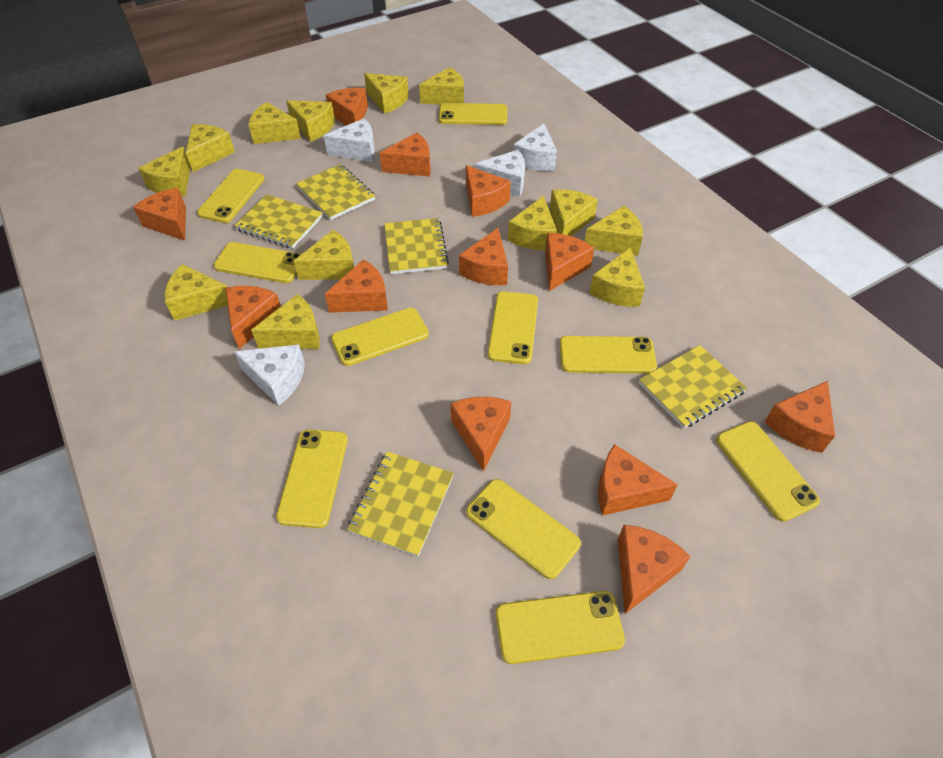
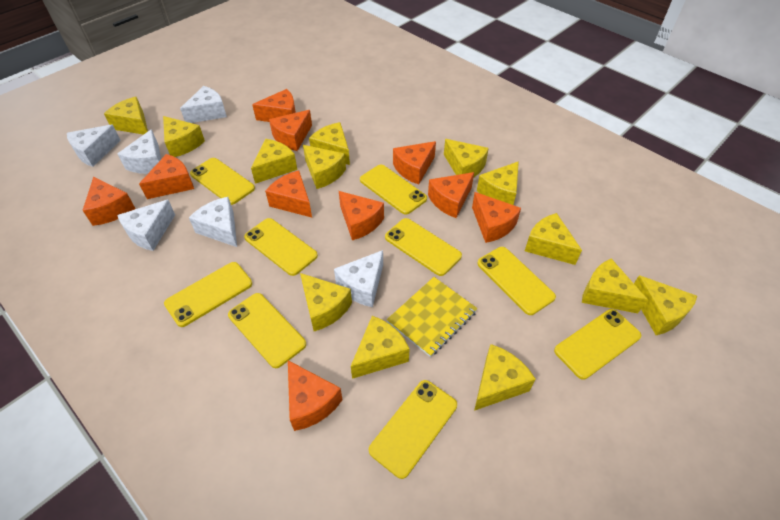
orange cheese: [133,188,186,241] [226,286,281,349] [325,259,388,313] [326,88,368,126] [380,133,431,177] [450,397,511,472] [459,228,508,285] [466,165,511,217] [545,233,594,291] [598,444,678,516] [618,525,691,614] [764,381,835,453] = 12 -> [82,176,136,226] [139,154,194,199] [252,89,296,122] [265,171,312,218] [269,110,312,151] [288,360,343,431] [339,191,384,240] [393,141,436,185] [428,172,474,218] [472,192,521,243] = 10
white cheese: [234,344,305,406] [324,118,375,162] [474,150,525,197] [513,124,557,171] = 4 -> [67,125,121,167] [117,200,175,251] [118,129,161,174] [180,86,227,123] [189,197,237,247] [334,250,383,307] = 6
yellow notebook: [234,194,323,249] [296,164,375,220] [347,451,454,557] [384,218,449,274] [639,345,747,429] = 5 -> [387,277,477,357] = 1
yellow phone: [197,169,264,223] [214,242,301,283] [276,429,348,528] [331,308,429,366] [439,103,507,125] [466,479,581,579] [487,291,538,364] [496,591,625,664] [559,336,657,374] [716,421,820,522] = 10 -> [164,262,252,327] [190,158,255,205] [228,293,306,368] [244,218,318,276] [360,165,427,215] [369,380,457,479] [385,218,462,276] [477,247,556,315] [554,309,641,380] = 9

